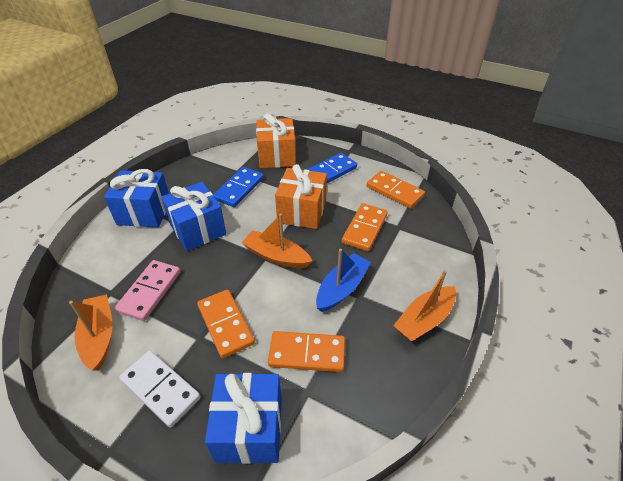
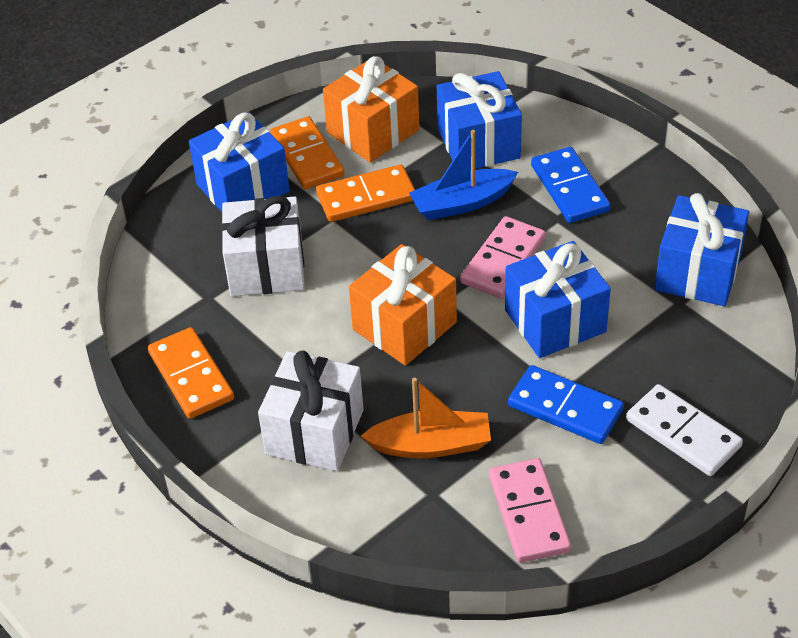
blue gift: [104,169,169,228] [161,182,226,251] [205,373,282,464] = 3 -> [189,112,290,212] [437,71,522,170] [505,241,611,358] [655,193,749,306] = 4
orange boat: [69,294,113,371] [242,214,312,268] [393,270,456,341] = 3 -> [361,378,491,458] = 1
orange domino: [197,290,255,358] [268,331,345,372] [342,203,388,251] [367,171,425,208] = 4 -> [148,327,234,419] [270,116,345,189] [316,165,415,222] = 3
pink domino: [115,260,180,321] = 1 -> [460,216,546,298] [489,458,571,563] = 2
white gift: none = 0 -> [221,196,305,296] [258,350,364,471] = 2

